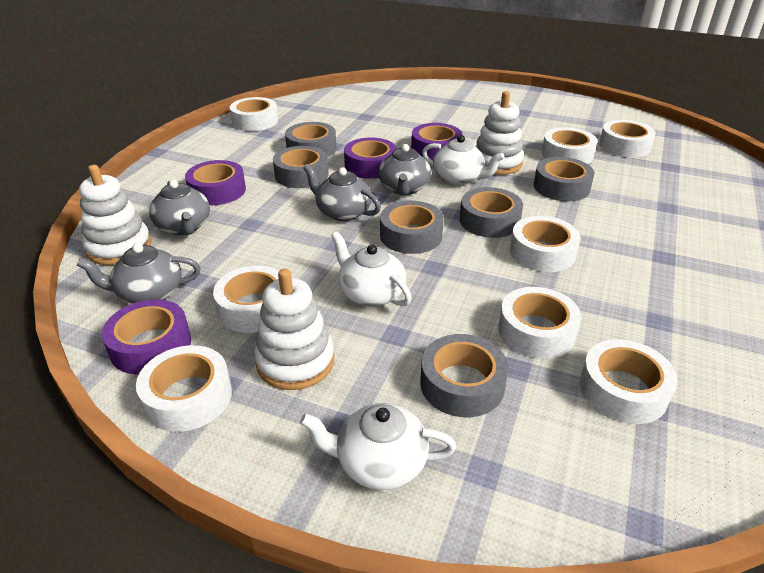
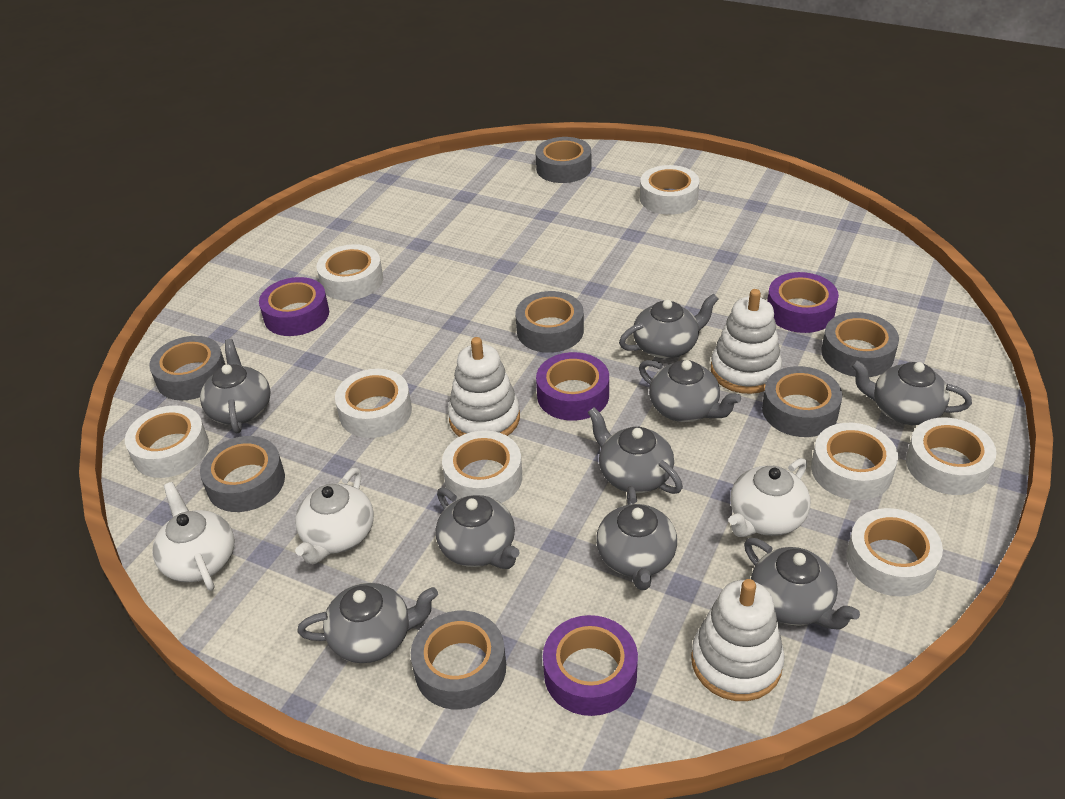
grey tape: [273,146,329,188] [285,122,337,157] [380,201,444,254] [420,334,508,417] [460,187,523,238] [534,157,594,201] = 6 -> [149,336,226,400] [200,436,285,512] [411,611,506,710] [515,291,584,353] [535,137,591,183] [762,366,842,437] [821,312,899,377] = 7
grey teapot: [77,243,201,304] [149,180,210,235] [303,164,381,221] [378,144,431,195] = 4 -> [200,339,271,433] [297,583,438,663] [436,488,520,569] [588,407,683,494] [596,486,677,590] [619,294,718,359] [639,360,741,422] [744,538,860,630] [851,360,972,425] = 9

